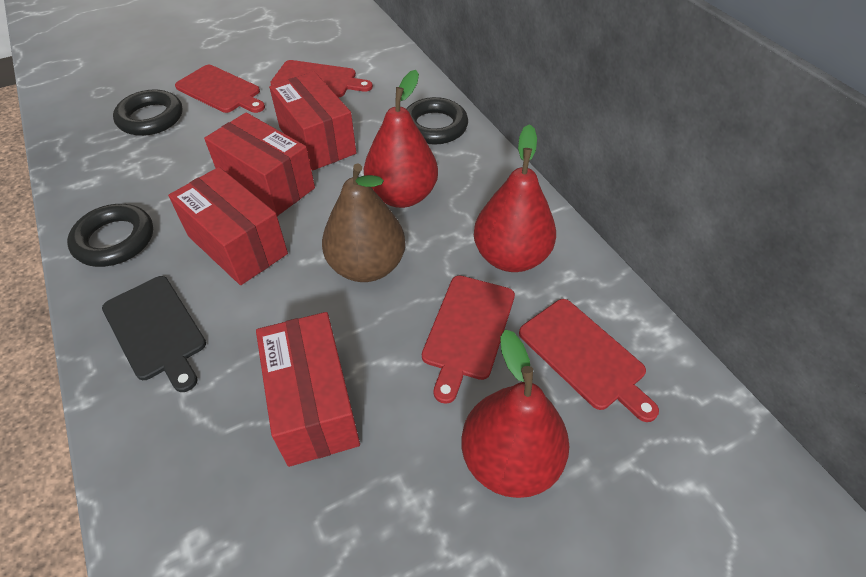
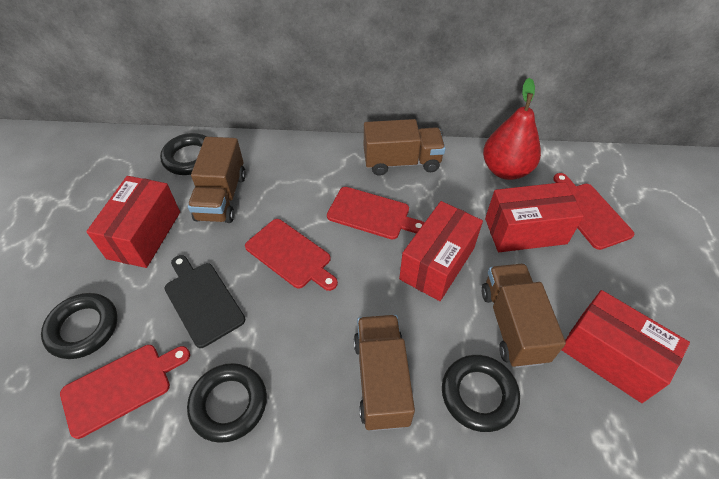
black ring: [67,204,153,267] [113,89,183,136] [406,97,468,144] = 3 -> [41,293,118,359] [160,133,207,175] [187,363,267,443] [442,355,520,432] = 4
brown pear: [322,164,406,282] = 1 -> none = 0
brown truck: none = 0 -> [188,137,246,223] [354,315,415,431] [364,119,445,176] [482,264,566,368] = 4
red pear: [364,70,438,208] [461,330,569,498] [474,124,556,272] = 3 -> [483,78,541,180] = 1

